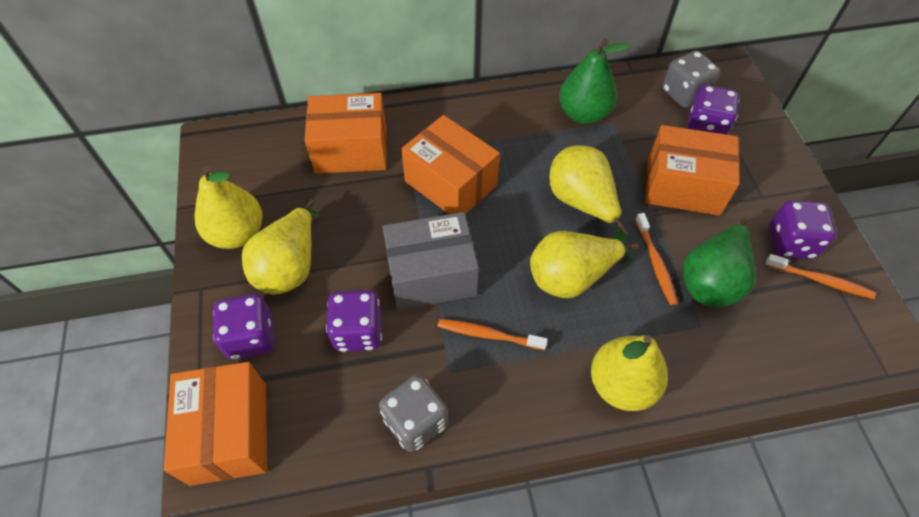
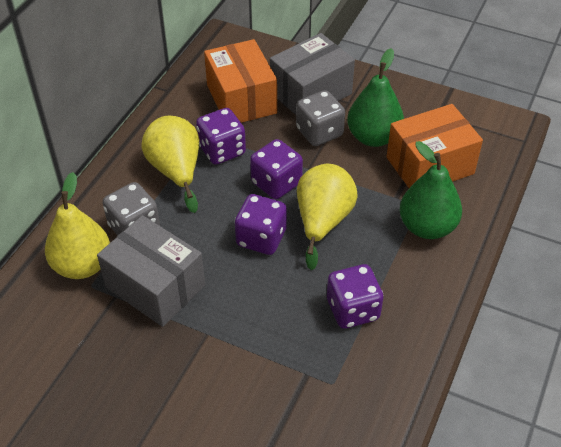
grey box: [383,212,479,310] = 1 -> [97,215,205,327] [270,33,355,115] = 2
orange box: [164,362,267,486] [305,93,387,174] [401,115,500,214] [645,125,740,215] = 4 -> [204,39,277,123] [387,104,483,188] = 2
orange toothbrush: [438,319,548,350] [635,213,678,306] [765,254,876,299] = 3 -> none = 0
yellow pear: [194,166,263,249] [242,199,318,295] [530,231,639,298] [549,145,628,245] [591,335,668,411] = 5 -> [45,172,110,279] [142,116,199,213] [297,164,358,270] = 3

